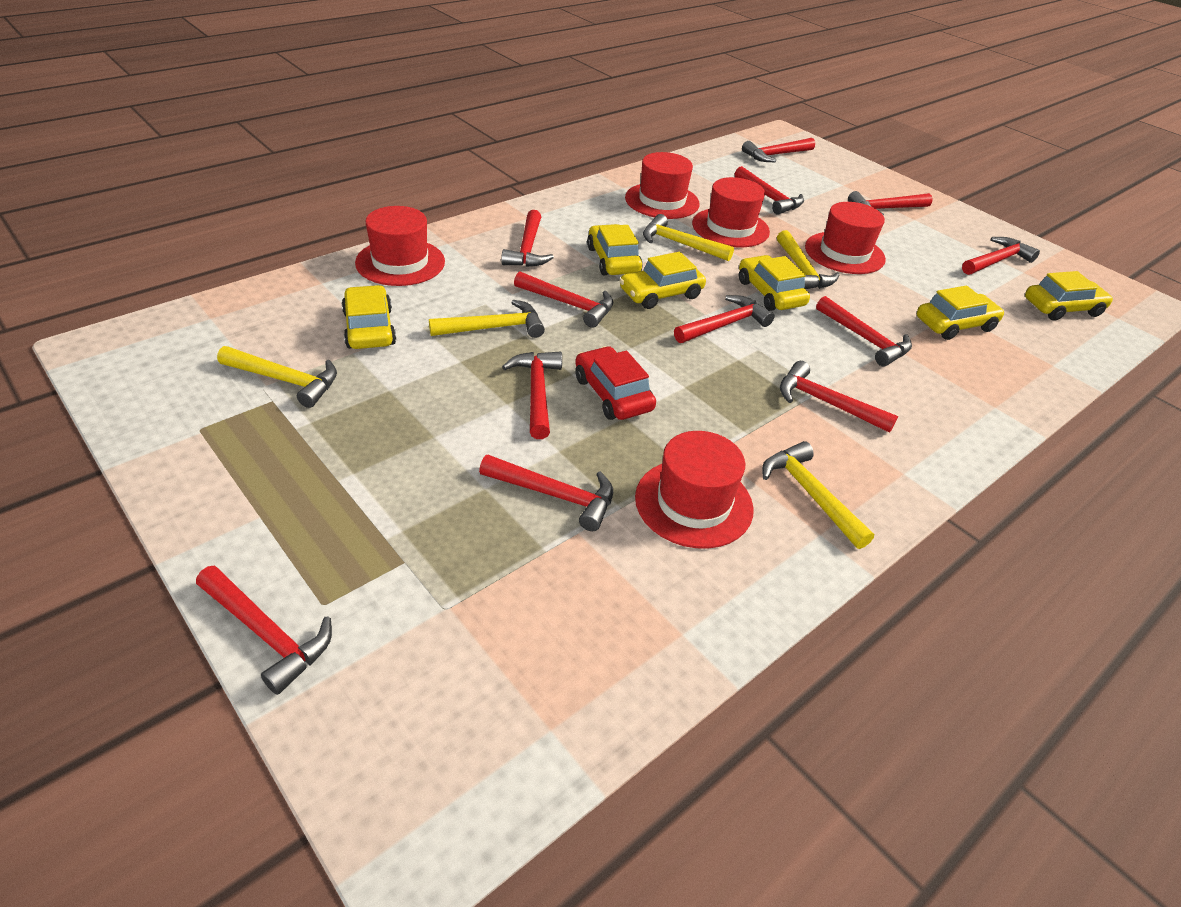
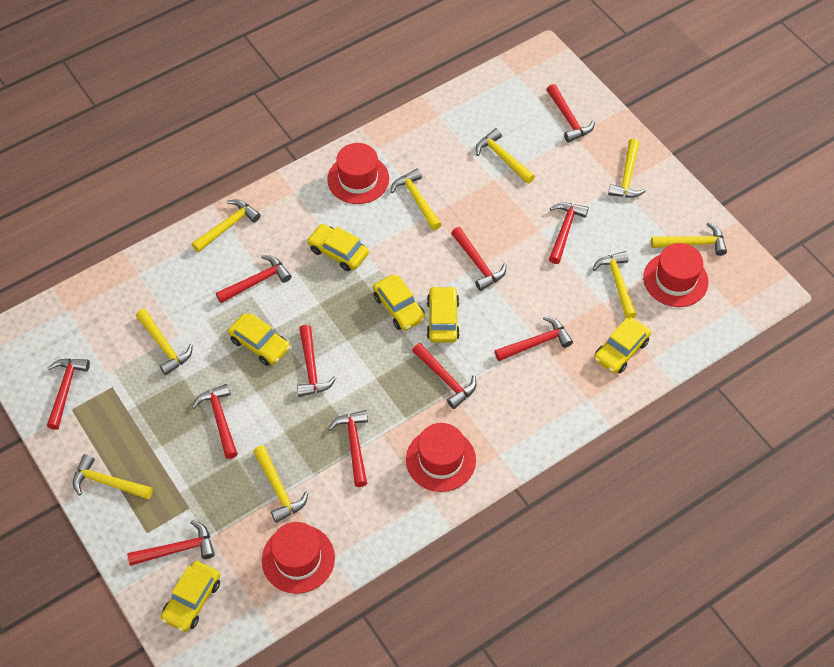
red car: [575,346,656,420] = 1 -> none = 0
red hammer: [196,566,332,695] [479,455,613,531] [501,210,554,267] [502,351,562,439] [514,271,613,328] [674,295,775,343] [735,166,804,215] [742,138,815,162] [780,361,898,433] [816,296,912,367] [848,191,933,216] [962,237,1040,275] = 12 -> [47,359,90,430] [127,520,215,566] [192,384,238,459] [216,255,291,303] [297,325,336,397] [328,410,368,487] [412,343,477,409] [451,227,506,291] [495,316,573,361] [547,84,595,142] [549,202,589,264] = 11
red hat: [355,206,445,286] [625,152,700,219] [635,431,754,549] [692,177,770,247] [805,202,886,274] = 5 -> [262,522,335,594] [327,143,389,204] [406,423,476,492] [643,243,708,307] = 4
yellow hammer: [217,346,337,408] [429,300,545,338] [643,214,734,261] [762,441,874,549] [777,230,839,289] = 5 -> [73,454,153,500] [136,309,193,375] [192,199,261,252] [253,445,308,523] [390,169,442,230] [476,128,535,184] [593,251,637,318] [608,139,646,198] [651,222,727,256] = 9

